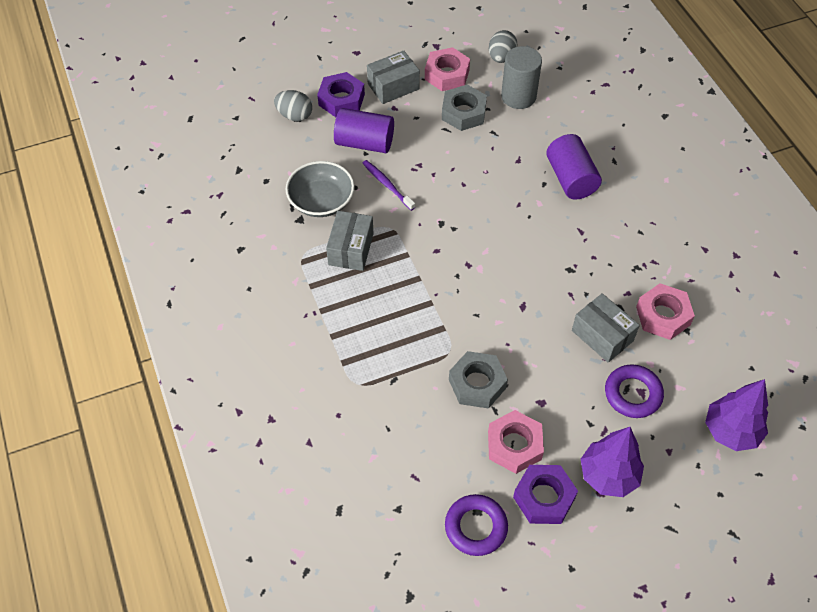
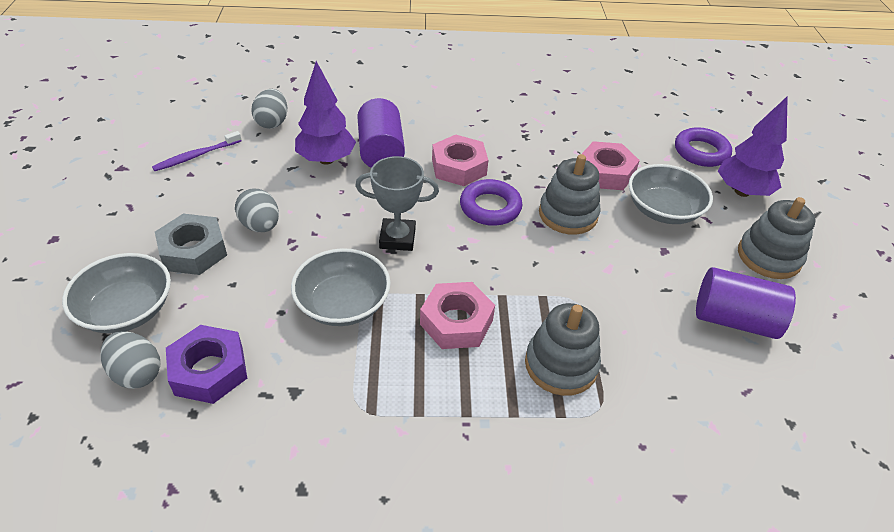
grey bowl: [286,161,355,217] = 1 -> [62,253,171,333] [291,248,391,326] [629,164,713,224] = 3
grey box: [326,211,374,271] [367,51,420,104] [572,293,640,363] = 3 -> none = 0
grey cylinder: [501,46,542,109] = 1 -> none = 0
grey egg: [274,90,312,121] [489,30,517,63] = 2 -> [101,331,160,389] [235,189,279,232] [252,89,287,129] = 3
grey nut: [442,85,487,131] [449,351,508,409] = 2 -> [155,214,227,275] = 1
grey stacking toy: none = 0 -> [525,303,601,396] [539,154,600,235] [738,197,816,279] = 3
grey trophy: none = 0 -> [355,156,439,251] = 1
purple nut: [317,72,365,117] [513,465,578,524] = 2 -> [166,325,247,404] = 1

